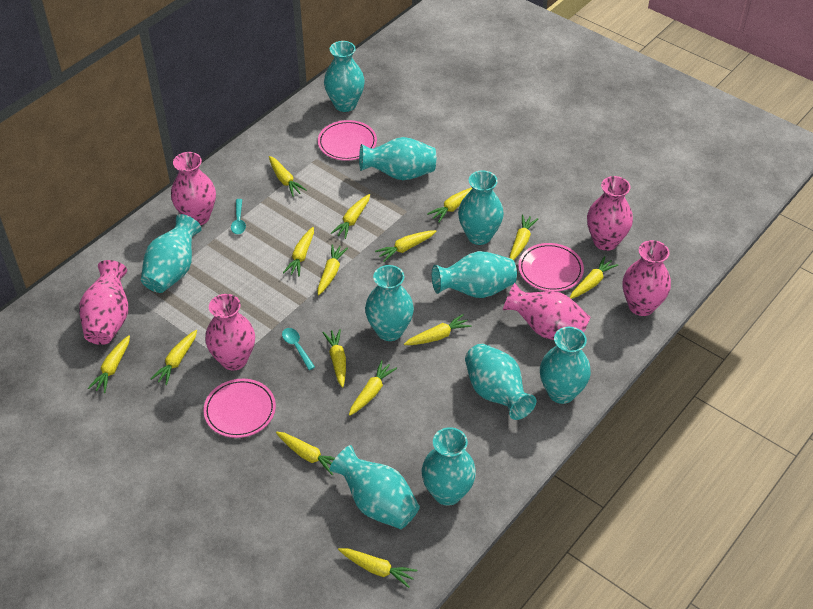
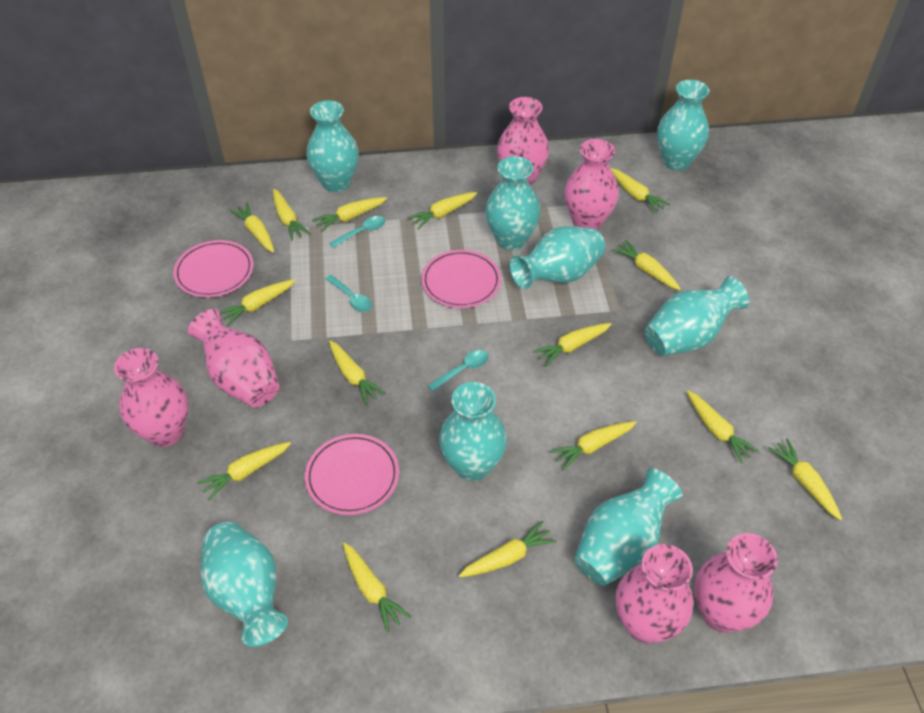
turquoise spoon: [231,199,246,234] [282,328,315,370] = 2 -> [325,275,372,312] [329,216,385,248] [428,350,489,391] = 3
turquoise vase: [141,214,202,293] [324,41,365,112] [330,445,420,529] [359,137,436,180] [365,265,414,341] [422,427,476,506] [432,251,517,298] [458,170,504,245] [465,344,536,420] [540,327,591,404] = 10 -> [201,522,288,647] [306,100,359,192] [439,382,507,481] [485,156,541,250] [509,226,605,289] [574,468,683,586] [644,276,749,356] [657,80,709,170] = 8

